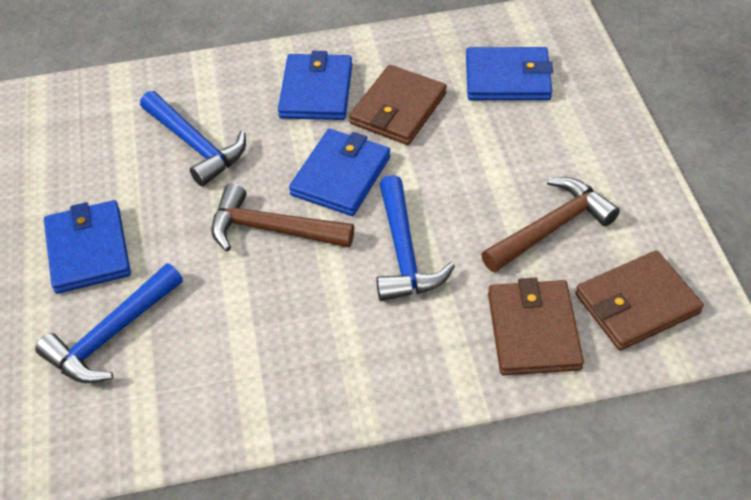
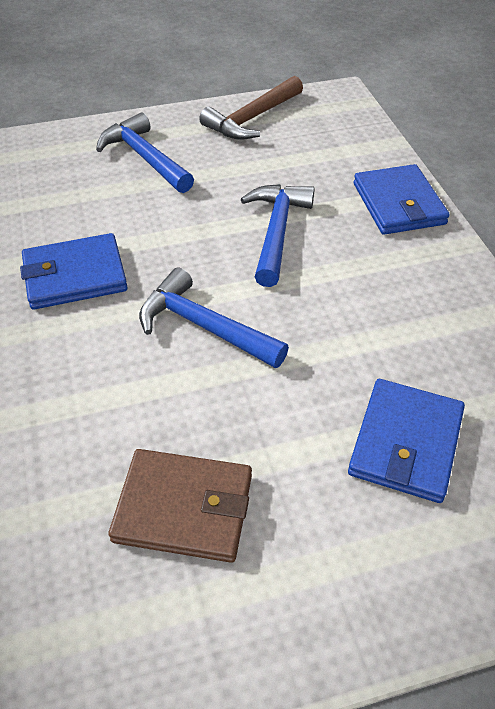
blue wallet: [44,200,131,294] [278,51,352,120] [289,129,391,216] [466,47,553,100] = 4 -> [20,233,128,310] [348,379,465,503] [354,164,450,235] = 3
brown hammer: [211,183,354,251] [481,177,620,272] = 2 -> [199,76,303,140] = 1
brown wallet: [349,65,447,145] [488,278,584,375] [575,250,704,351] = 3 -> [108,449,252,563] = 1

